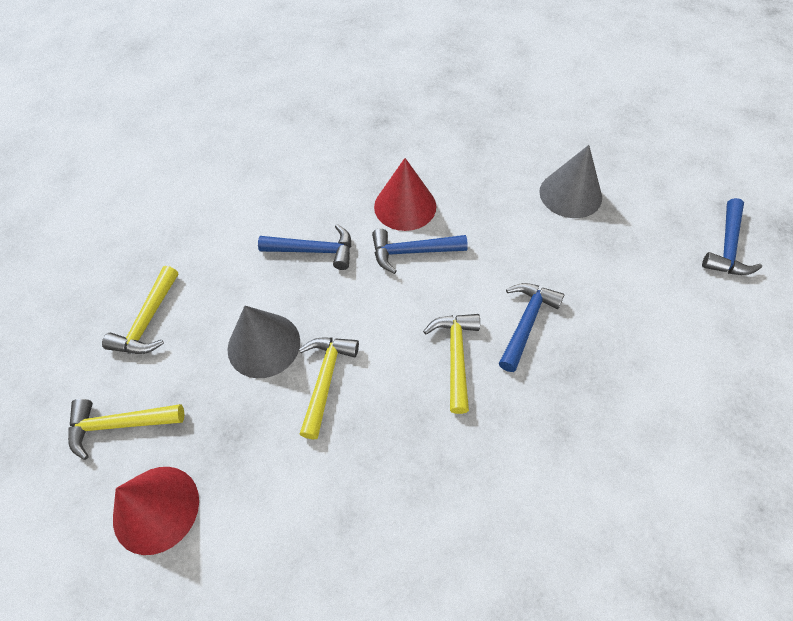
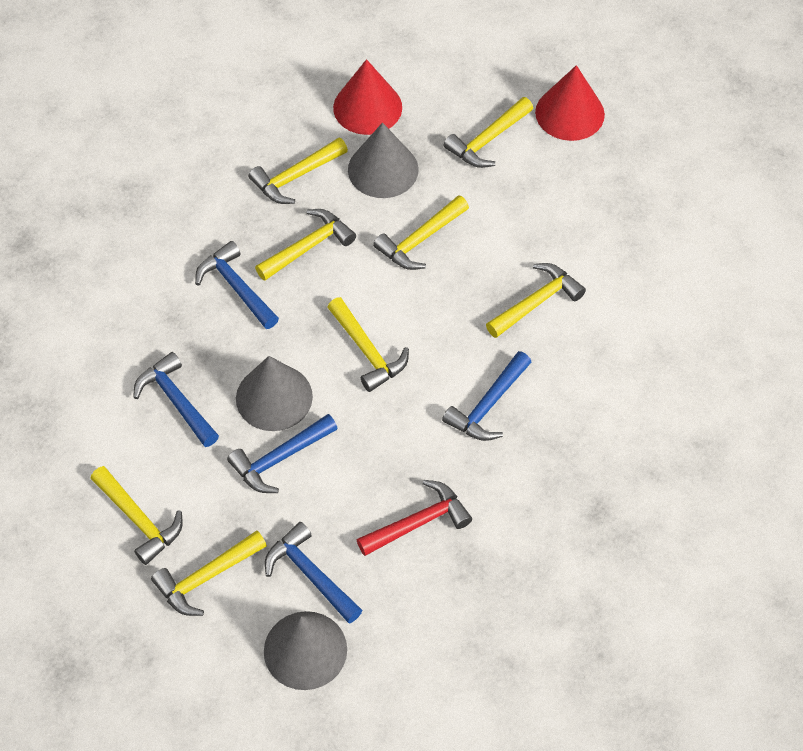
blue hammer: [258,224,351,270] [372,229,468,274] [499,283,564,372] [702,198,762,275] = 4 -> [133,352,219,447] [195,241,279,329] [227,414,338,493] [265,522,363,624] [442,351,532,441] = 5
grey cone: [228,306,300,378] [539,145,602,218] = 2 -> [236,356,313,431] [264,611,347,690] [348,123,419,198] = 3
red hammer: none = 0 -> [357,480,472,556] = 1
yellow hammer: [68,399,184,460] [102,266,178,354] [299,338,359,439] [423,314,480,414] = 4 -> [90,466,183,565] [151,531,267,616] [248,138,348,204] [255,209,356,281] [327,297,409,392] [373,195,469,270] [444,97,533,168] [486,263,586,338] = 8

